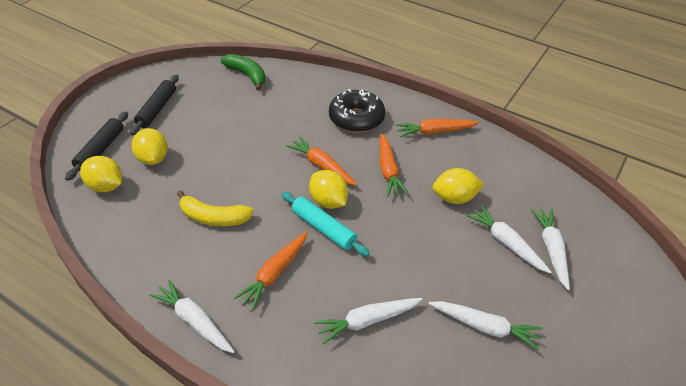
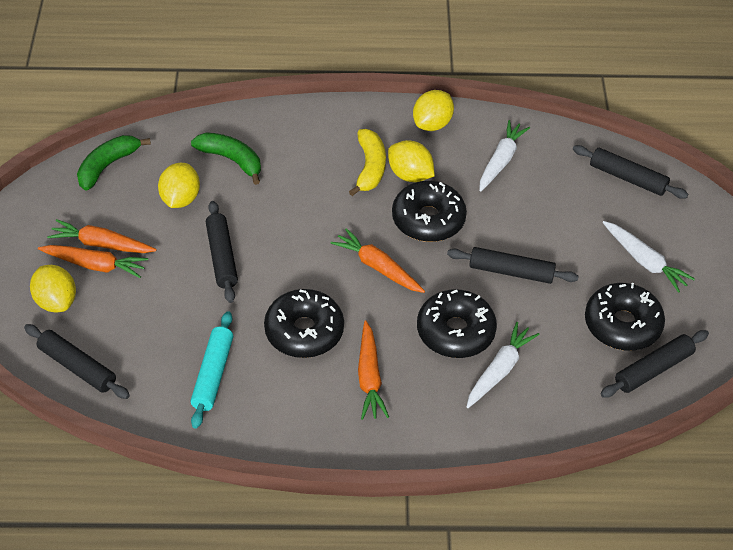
black donut: [329,89,385,133] = 1 -> [264,289,344,358] [392,181,467,242] [417,289,497,358] [585,283,665,351] = 4
black rolling pin: [65,111,128,181] [130,75,179,135] = 2 -> [24,324,130,399] [206,201,238,303] [447,247,579,284] [573,145,688,199] [601,330,709,398] = 5
green banana: [221,54,266,91] = 1 -> [77,135,151,190] [191,132,261,185] = 2
white carrot: [149,279,235,353] [314,298,423,344] [429,301,543,350] [466,205,552,274] [531,209,570,290] = 5 -> [467,322,540,408] [480,120,530,192] [602,221,695,293] = 3

